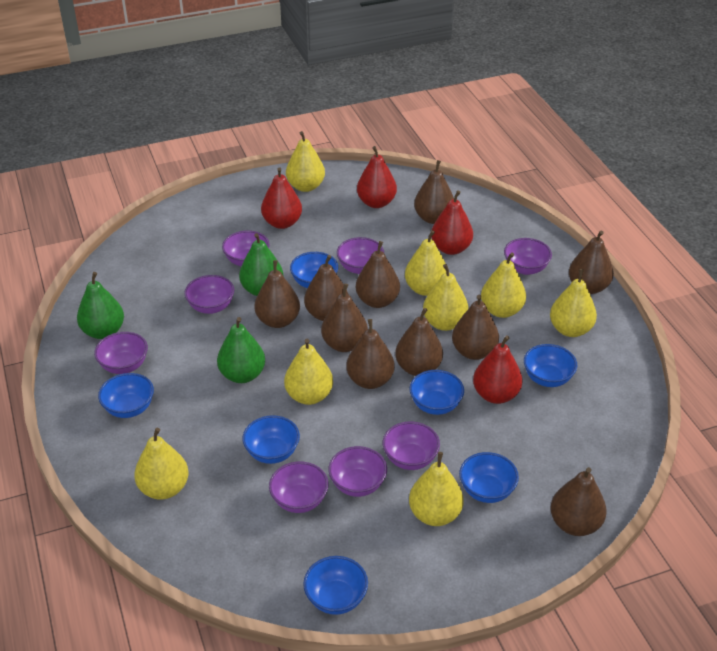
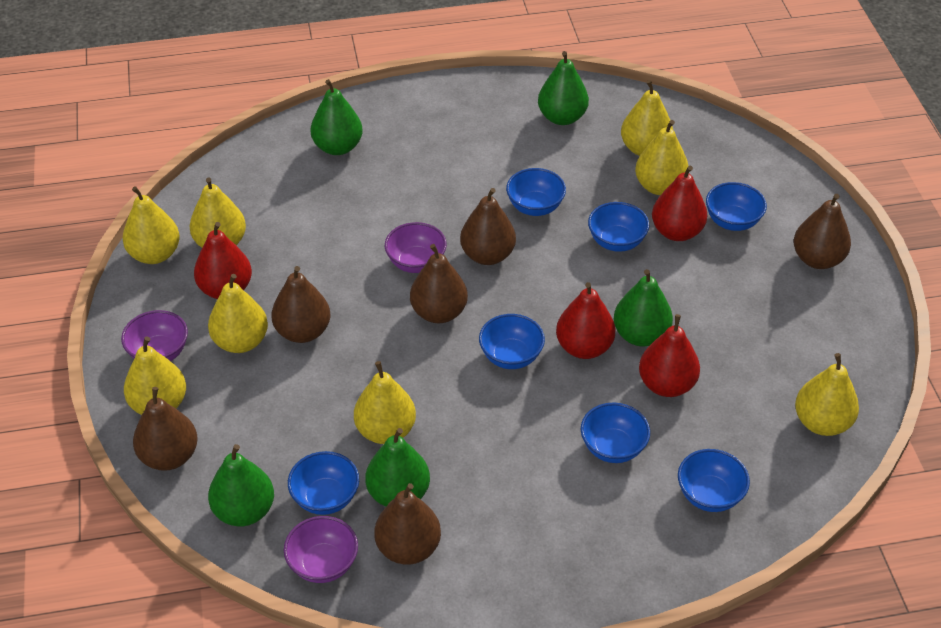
brown pear: [254,260,300,328] [304,255,348,321] [321,284,368,352] [346,319,395,389] [356,241,400,308] [395,308,443,376] [414,160,454,224] [452,295,499,360] [550,467,607,536] [569,230,614,294] = 10 -> [133,387,198,471] [271,266,330,343] [374,483,441,565] [410,244,468,324] [460,188,516,265] [794,194,851,269] = 6
green pear: [77,272,124,339] [217,317,265,383] [239,233,283,296] = 3 -> [208,444,274,526] [310,79,363,155] [365,428,430,507] [538,51,589,125] [614,269,673,347] = 5
purple bowl: [94,332,148,374] [184,275,234,314] [222,231,270,266] [269,462,329,513] [328,446,387,497] [337,237,384,274] [383,422,440,470] [504,238,552,275] = 8 -> [121,310,188,361] [284,516,358,583] [385,222,447,273] = 3

